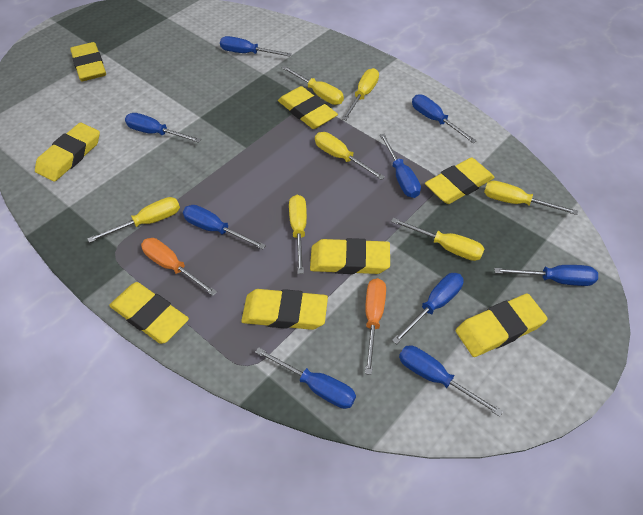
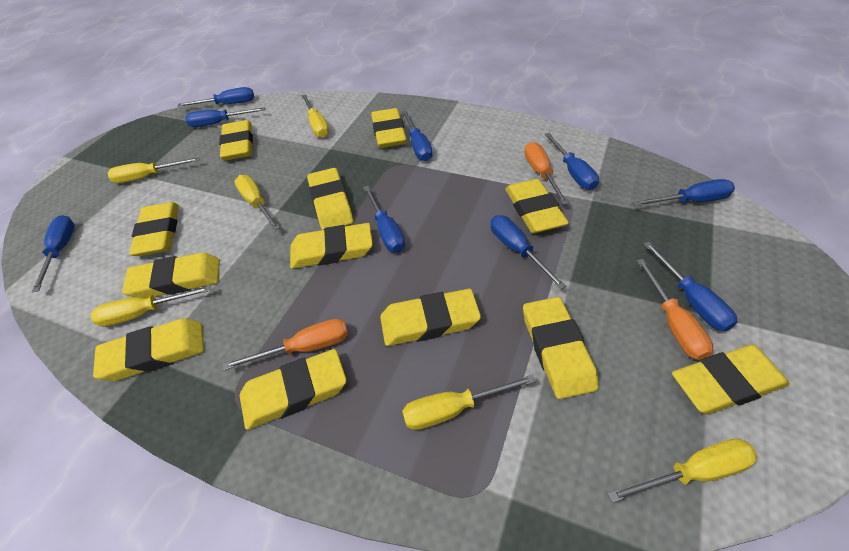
orange screwdriver: [141,238,217,296] [365,278,386,375] = 2 -> [223,319,348,370] [524,142,569,205] [636,259,713,360] = 3
yellow eraser: [35,123,100,182] [70,42,106,81] [109,282,189,344] [241,289,328,330] [278,86,338,129] [310,238,390,274] [425,157,495,204] [456,294,548,357] = 8 -> [93,318,204,381] [122,252,220,298] [129,202,179,256] [219,120,253,161] [240,349,347,430] [290,223,373,269] [307,168,353,230] [371,108,407,148] [380,289,481,346] [505,179,569,233] [523,297,599,399] [672,344,790,415] = 12
yellow screwdriver: [87,197,180,243] [282,66,344,105] [289,195,307,274] [315,132,385,180] [342,68,379,120] [391,218,484,261] [484,181,578,215] = 7 -> [91,285,211,327] [108,157,200,183] [234,175,280,231] [302,94,329,138] [402,374,536,430] [607,438,758,503] = 6

